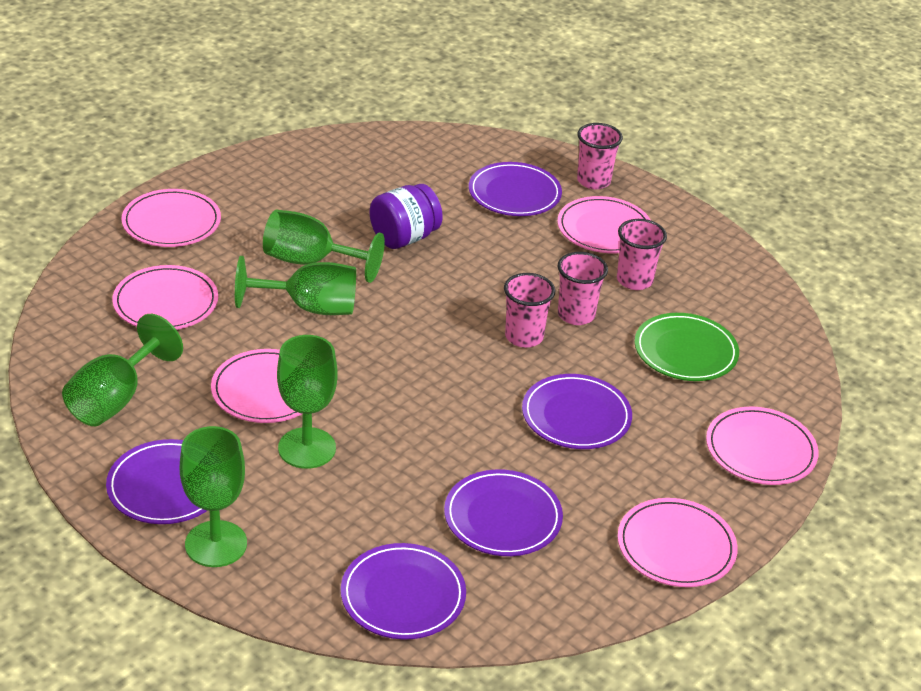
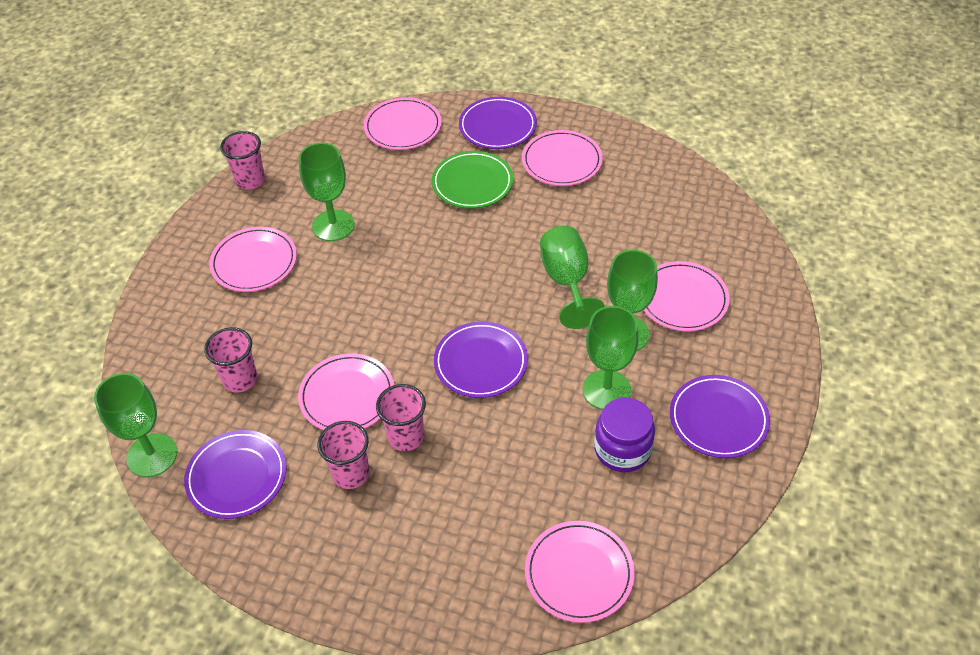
purple plate: [106,439,207,524] [341,543,466,639] [444,469,563,556] [469,162,562,216] [522,374,632,449] = 5 -> [184,430,287,519] [434,322,528,398] [459,97,537,149] [670,375,770,458] = 4

